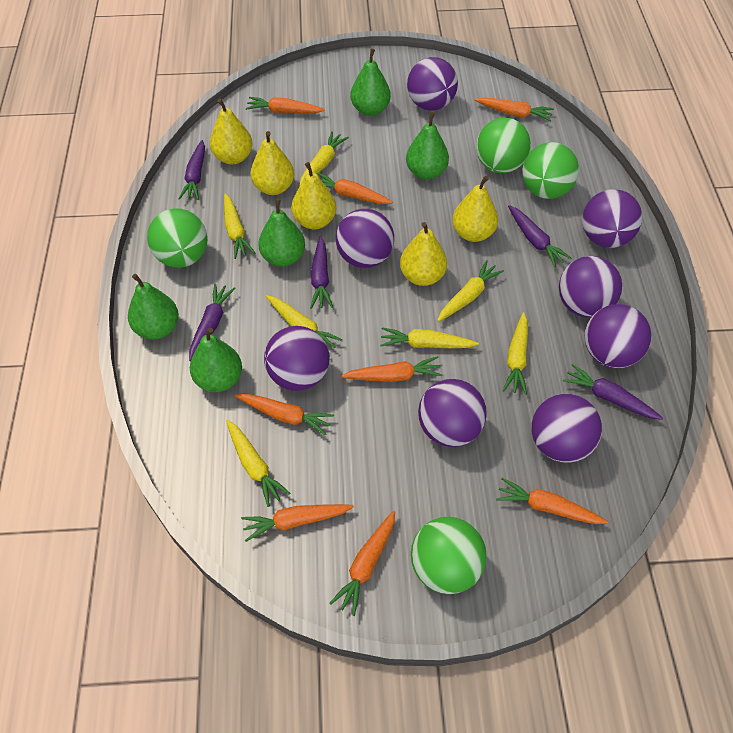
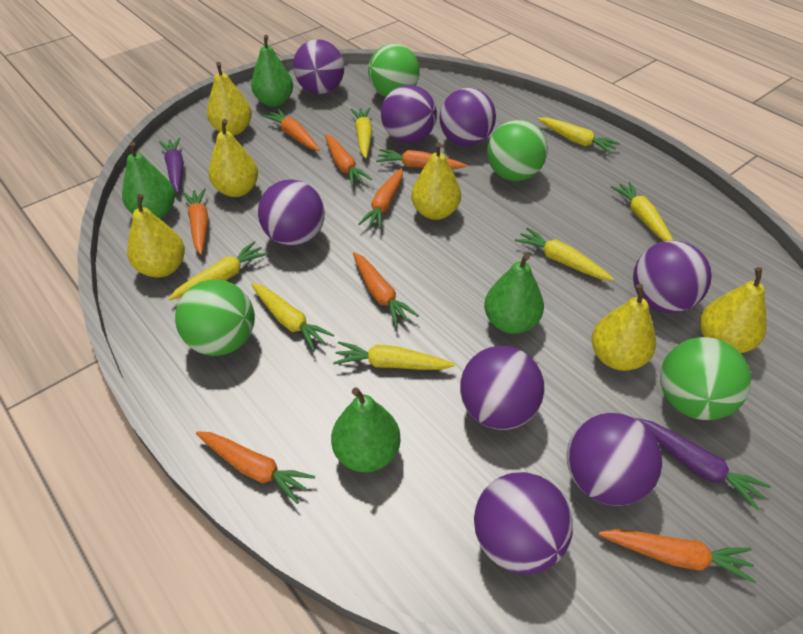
green pear: [128,274,179,340] [190,328,242,392] [258,198,305,267] [350,49,391,116] [406,112,449,179] = 5 -> [122,142,175,219] [251,35,293,107] [331,387,401,472] [484,253,544,334] = 4
purple carrot: [178,140,205,200] [189,283,236,361] [310,236,333,309] [508,205,571,267] [563,364,663,420] = 5 -> [159,137,184,193] [636,418,771,510] = 2
yellow pear: [210,99,253,164] [250,131,294,195] [291,162,336,229] [400,222,447,286] [452,176,498,242] = 5 -> [127,194,185,278] [207,62,252,135] [209,119,258,197] [411,142,461,220] [591,284,656,371] [700,267,767,353] = 6

